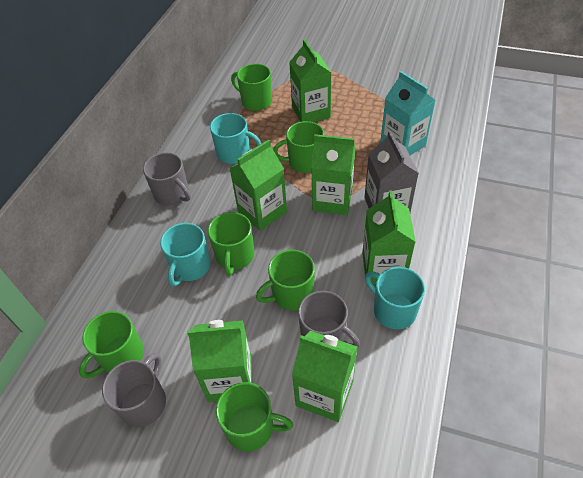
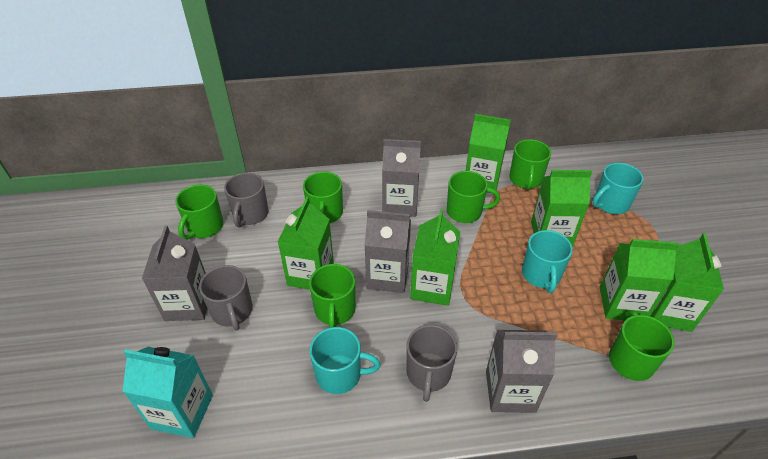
grey carton: [364,131,419,213] = 1 -> [142,225,207,321] [365,210,411,293] [382,139,421,217] [486,330,557,413] = 4

